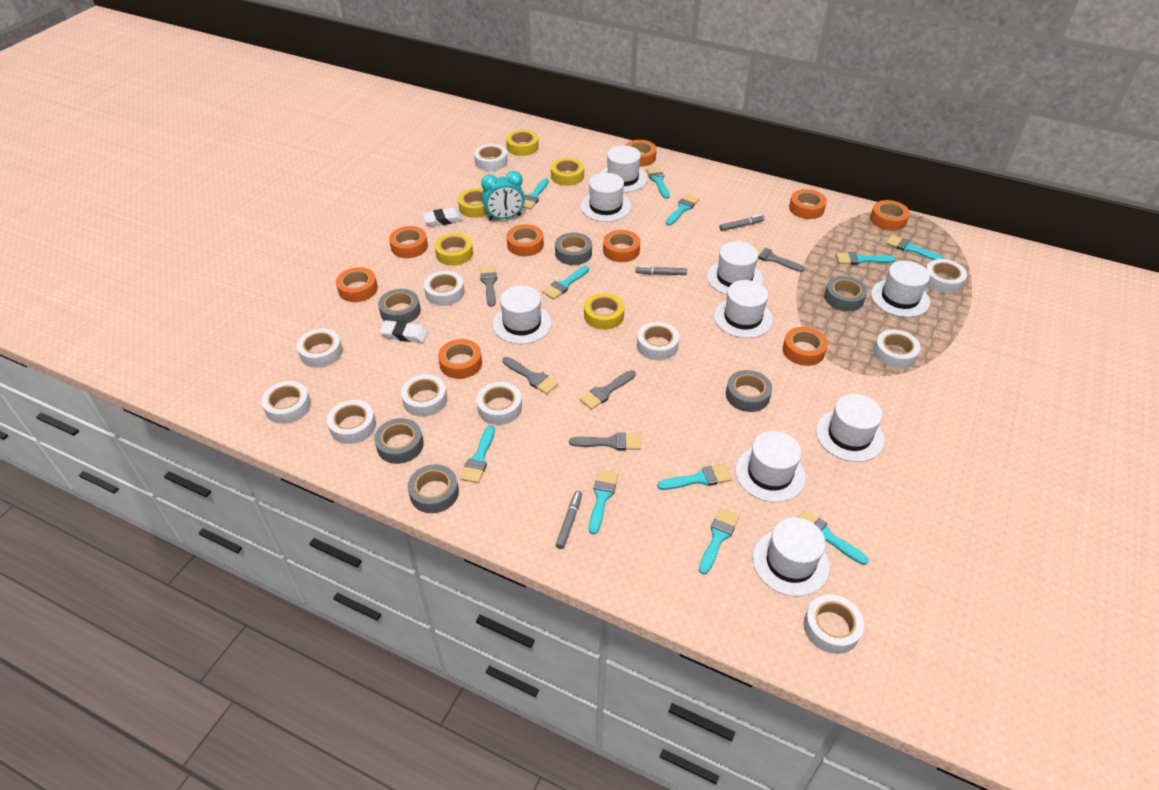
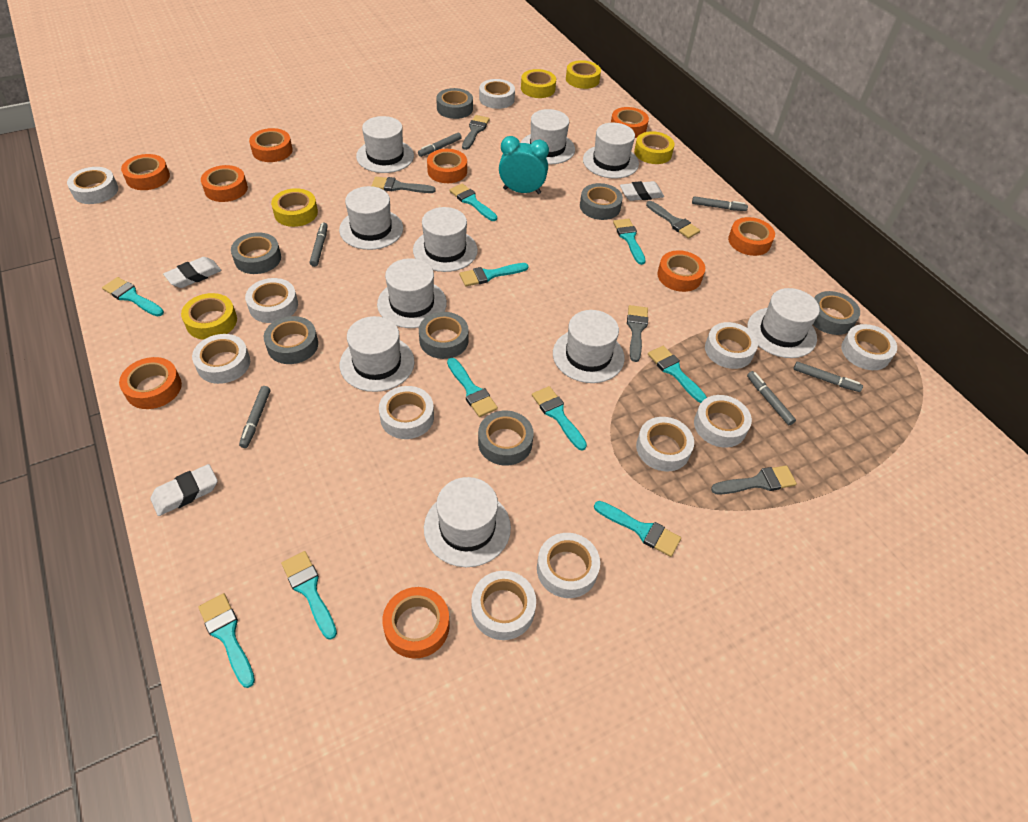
grey marker: [556,491,582,549] [636,266,687,275] [719,215,765,231] = 3 -> [239,386,270,448] [310,223,328,267] [418,133,462,157] [692,196,748,211] [747,371,796,425] [794,362,863,392] = 6
grey tape: [374,418,424,464] [378,289,421,323] [408,464,459,513] [555,233,592,265] [726,370,772,412] [824,276,867,311] = 6 -> [231,232,281,274] [264,316,318,364] [419,312,469,359] [436,88,473,119] [478,411,534,466] [580,183,623,220] [813,291,860,335] = 7
turquoise brush: [460,425,495,483] [522,178,549,209] [542,266,589,299] [589,470,618,534] [646,167,670,199] [657,464,732,490] [666,194,699,226] [699,508,739,575] [798,510,869,565] [836,252,896,265] [886,235,944,260] = 11 -> [102,277,164,317] [198,593,255,688] [281,551,337,640] [447,358,498,417] [449,184,497,221] [460,263,529,286] [532,386,587,451] [594,501,681,557] [613,219,646,265] [648,346,707,403] = 10
white eraser: [380,320,428,343] [422,208,463,226] = 2 -> [150,464,218,516] [163,257,222,288] [620,181,664,201] = 3
white hat: [493,286,552,344] [580,173,631,222] [600,145,647,193] [707,241,763,295] [714,280,773,338] [735,431,806,502] [752,517,830,597] [816,394,884,462] [871,261,930,317] = 9 -> [339,186,403,250] [340,316,415,392] [356,116,414,173] [377,258,447,328] [413,207,478,272] [424,477,511,567] [521,109,575,164] [553,310,625,383] [583,123,639,179] [747,288,820,358] = 10

